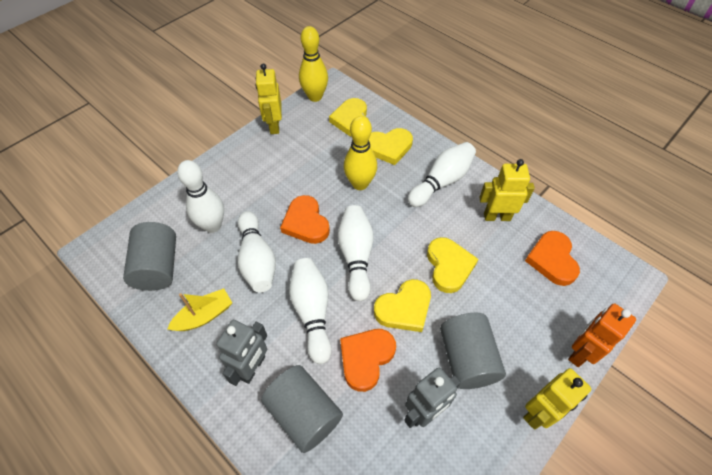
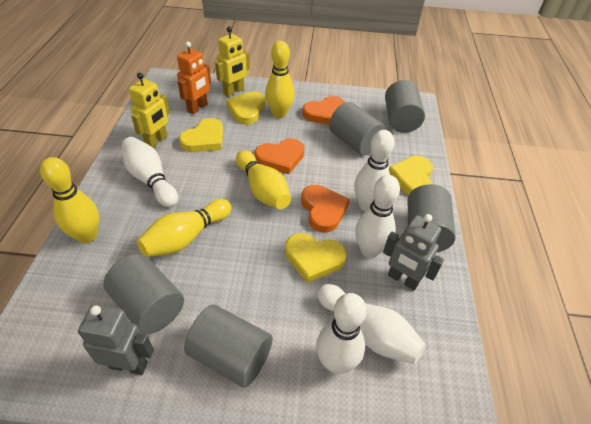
grey cylinder: [123,222,176,291] [261,365,343,453] [440,313,506,389] = 3 -> [103,254,184,334] [184,305,273,388] [329,102,386,156] [385,80,425,133] [408,184,456,252] = 5
yellow boat: [167,288,232,331] = 1 -> none = 0
yellow bowling pin: [299,26,328,102] [344,116,377,190] = 2 -> [40,157,99,243] [137,199,231,257] [236,150,291,209] [265,41,295,118] = 4
yellow robot: [255,63,282,134] [479,159,535,221] [523,368,591,430] = 3 -> [129,73,170,148] [215,26,250,97] = 2

